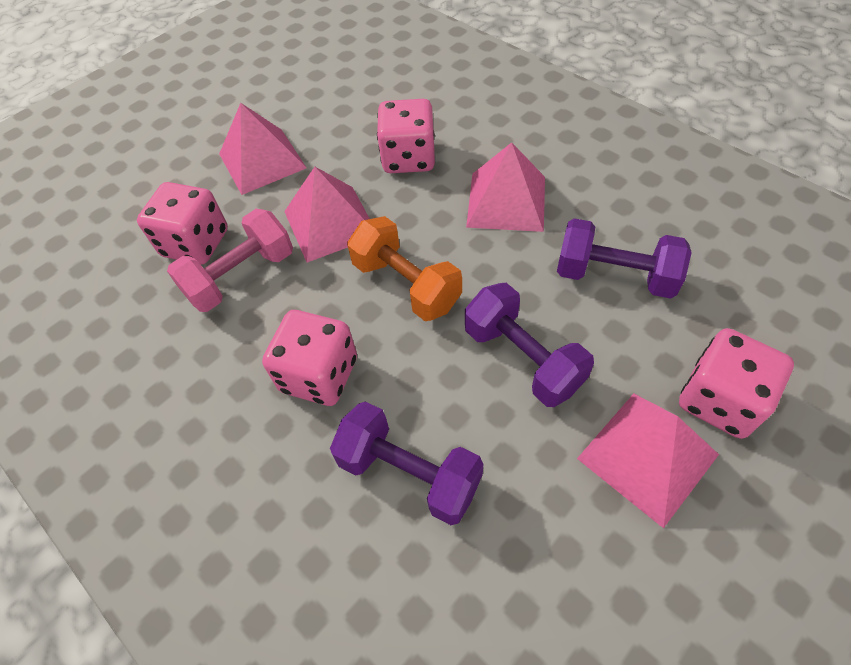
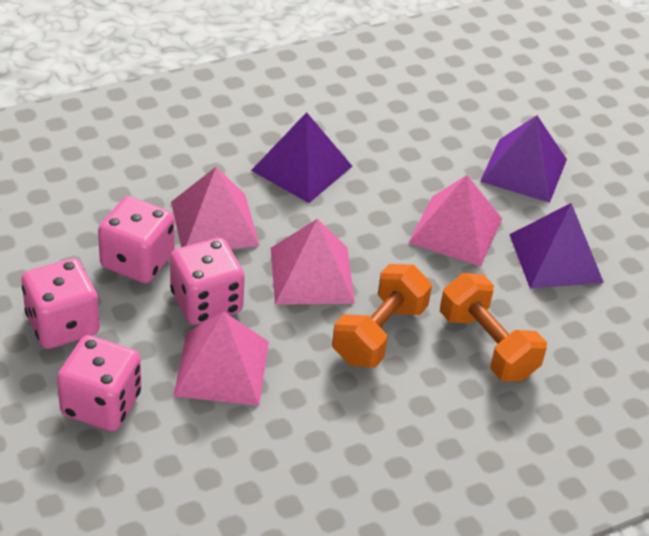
orange dumbbell: [347,216,462,321] = 1 -> [332,264,432,368] [440,273,547,381] = 2
pink dumbbell: [167,209,293,312] = 1 -> none = 0
purple dumbbell: [330,401,483,525] [465,283,594,407] [557,218,692,299] = 3 -> none = 0
purple pyramid: none = 0 -> [251,112,352,203] [480,115,567,203] [509,203,604,289] = 3

